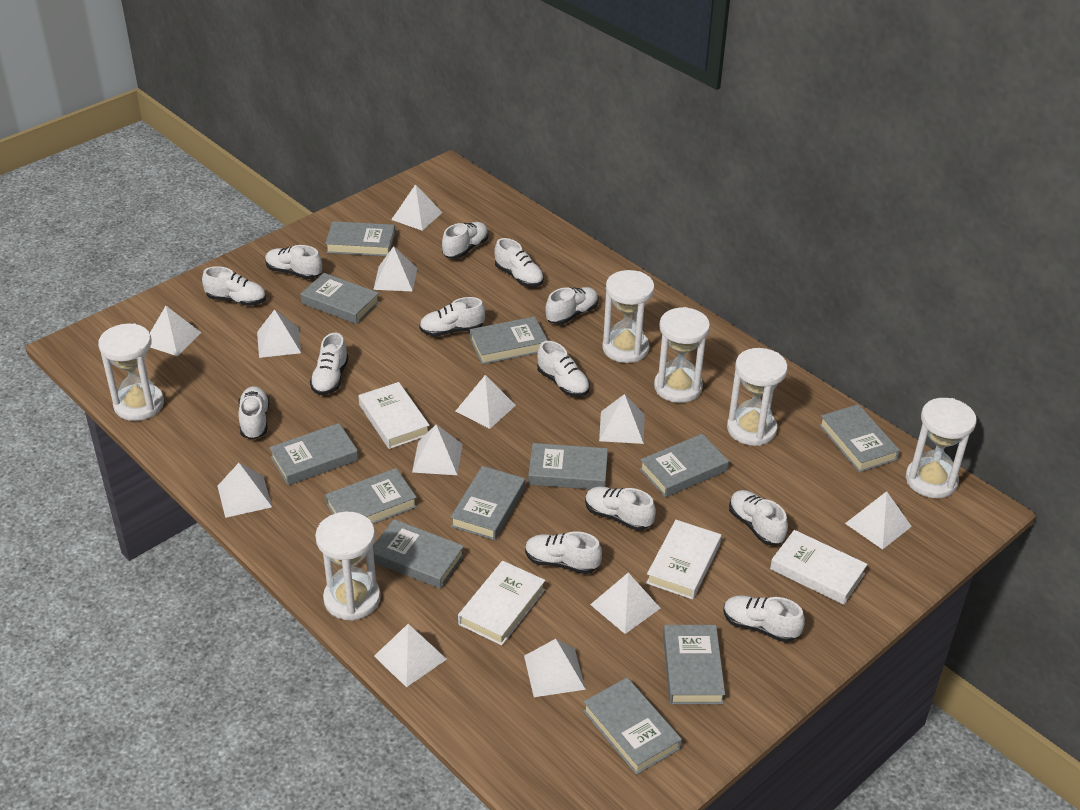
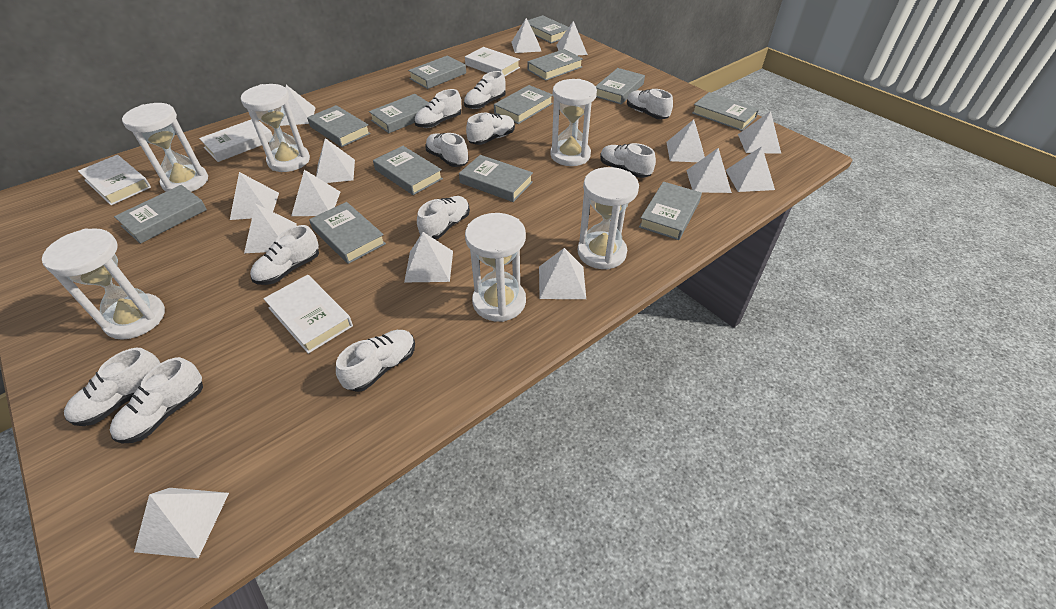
grey book: [269,423,359,485] [300,273,380,324] [325,221,395,256] [325,468,417,524] [373,519,464,589] [451,466,525,540] [470,317,548,364] [528,443,608,489] [583,677,682,775] [640,434,729,497] [663,625,725,704] [819,404,900,472] = 12 -> [114,185,207,244] [307,105,371,147] [309,202,386,264] [369,94,429,133] [373,146,443,195] [408,55,466,89] [459,155,533,202] [494,85,553,124] [523,15,569,43] [527,49,583,81] [596,68,645,104] [639,182,702,240] [692,92,759,131] = 13
white pyramid: [150,306,201,356] [217,463,272,518] [257,309,301,358] [373,246,417,292] [374,624,447,687] [391,184,443,231] [412,424,463,475] [455,375,516,429] [524,639,586,697] [590,573,661,634] [599,394,644,444] [845,491,912,550] = 12 -> [134,488,229,558] [230,172,279,220] [244,204,297,253] [280,85,316,126] [291,170,340,216] [316,138,355,183] [404,232,453,282] [511,18,541,53] [539,248,586,299] [557,21,588,55] [666,119,705,162] [686,148,732,193] [726,146,775,192] [738,111,781,154] = 14
white shoe: [202,266,266,306] [238,386,270,439] [265,245,322,279] [310,333,349,395] [419,297,485,337] [442,222,489,259] [495,238,544,287] [525,532,602,574] [537,341,590,397] [546,287,598,324] [585,487,656,531] [723,595,805,643] [729,490,788,545] = 13 -> [64,348,160,426] [110,357,203,443] [250,225,319,285] [336,330,415,392] [414,89,461,128] [417,196,470,239] [425,133,469,167] [464,71,506,109] [466,112,515,145] [600,143,656,178] [627,89,673,119] = 11

